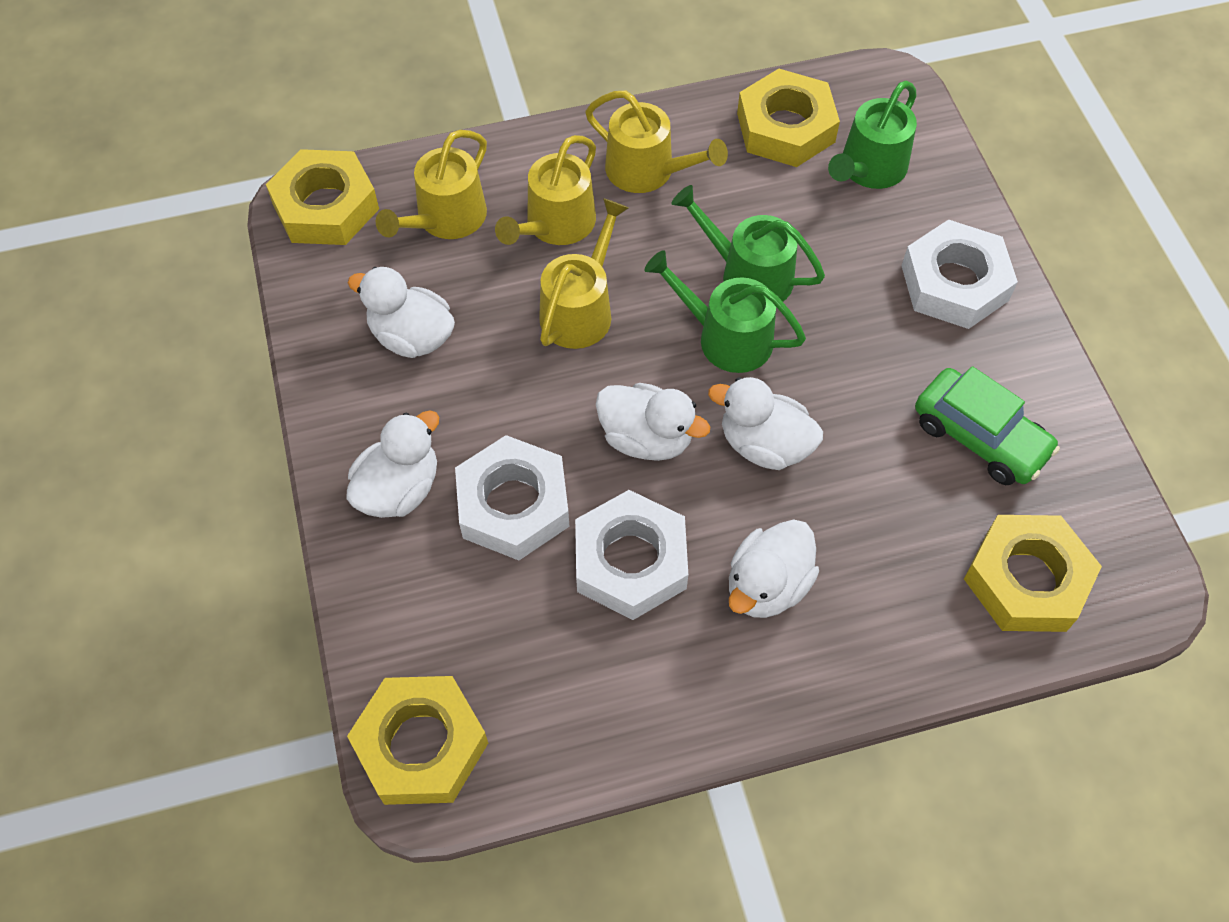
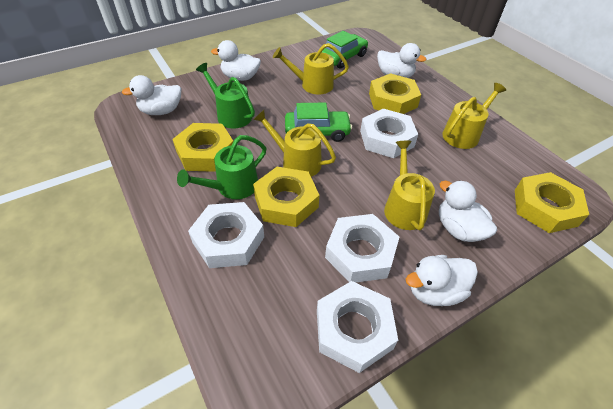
green car: [915,366,1060,485] = 1 -> [285,103,352,142] [322,31,368,68] = 2
green watering can: [644,250,806,373] [672,185,825,302] [828,81,917,189] = 3 -> [177,135,266,199] [196,63,255,128] = 2
white nut: [455,435,570,560] [575,490,688,620] [901,219,1018,329] = 3 -> [188,202,264,268] [317,281,398,373] [325,214,399,283] [360,109,418,158] = 4

